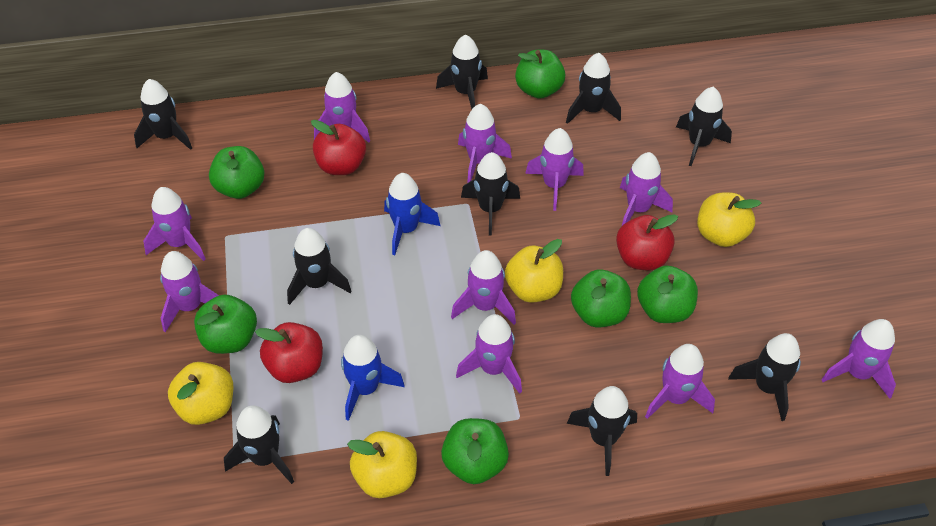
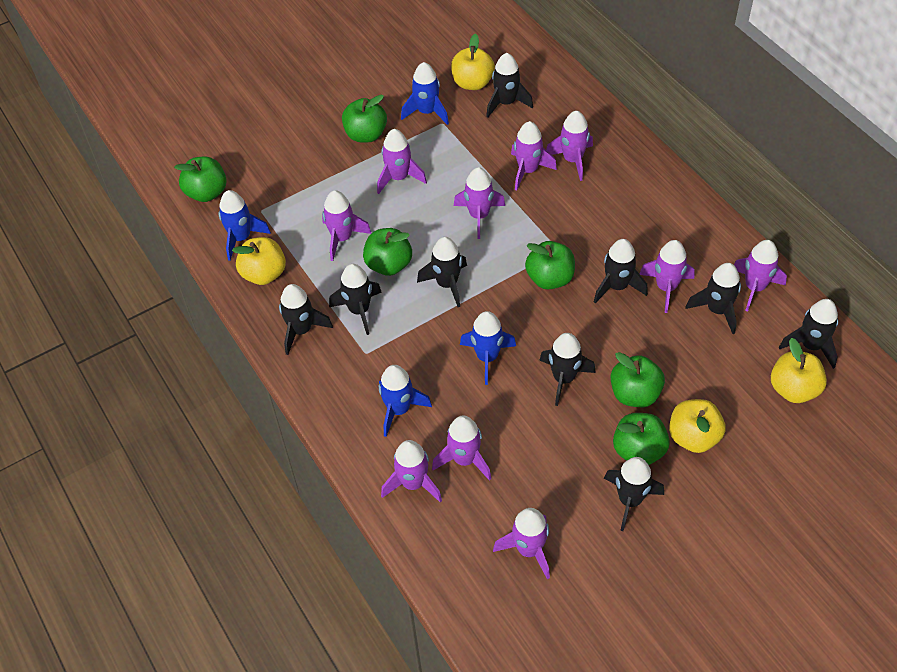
blue rocket: [341,335,405,421] [384,173,440,255] = 2 -> [219,190,271,261] [379,365,432,437] [401,62,449,125] [460,311,516,385] = 4
red apple: [255,322,323,383] [311,120,366,175] [616,214,678,270] = 3 -> none = 0

